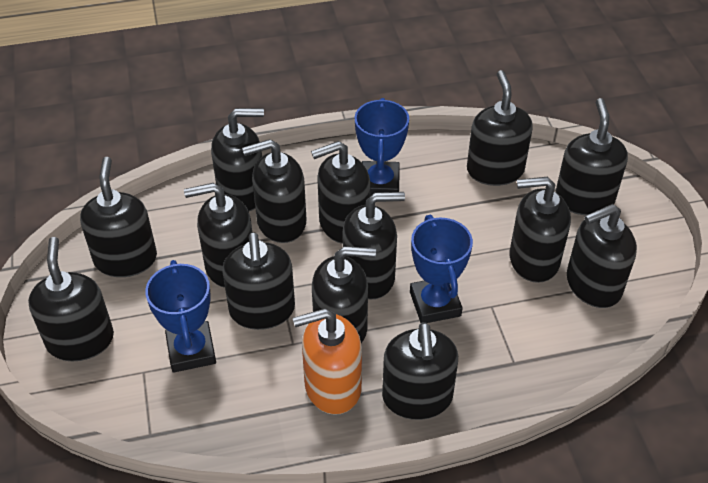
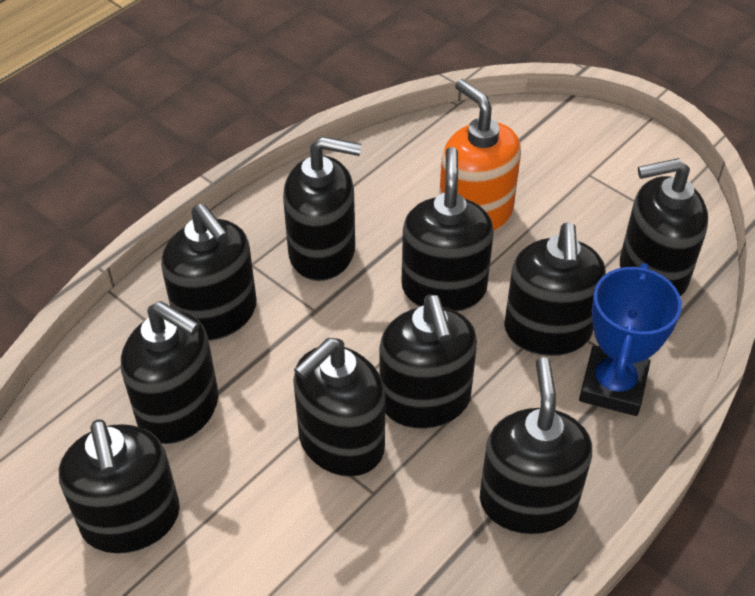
black soap dispenser: [28,237,114,361] [80,157,157,277] [184,183,252,288] [211,108,264,212] [222,232,295,330] [242,139,306,243] [311,141,371,244] [312,246,376,343] [343,192,405,299] [382,322,458,420] [467,70,533,186] [510,177,571,283] [555,98,628,215] [567,204,637,308] = 14 -> [59,419,180,554] [121,301,218,444] [161,204,257,341] [283,136,362,281] [293,338,385,477] [380,294,477,429] [401,147,494,312] [480,357,592,534] [504,223,606,356] [620,158,708,296] = 10
blue trophy: [145,260,216,373] [355,98,409,196] [410,215,473,323] = 3 -> [579,263,682,416] = 1

